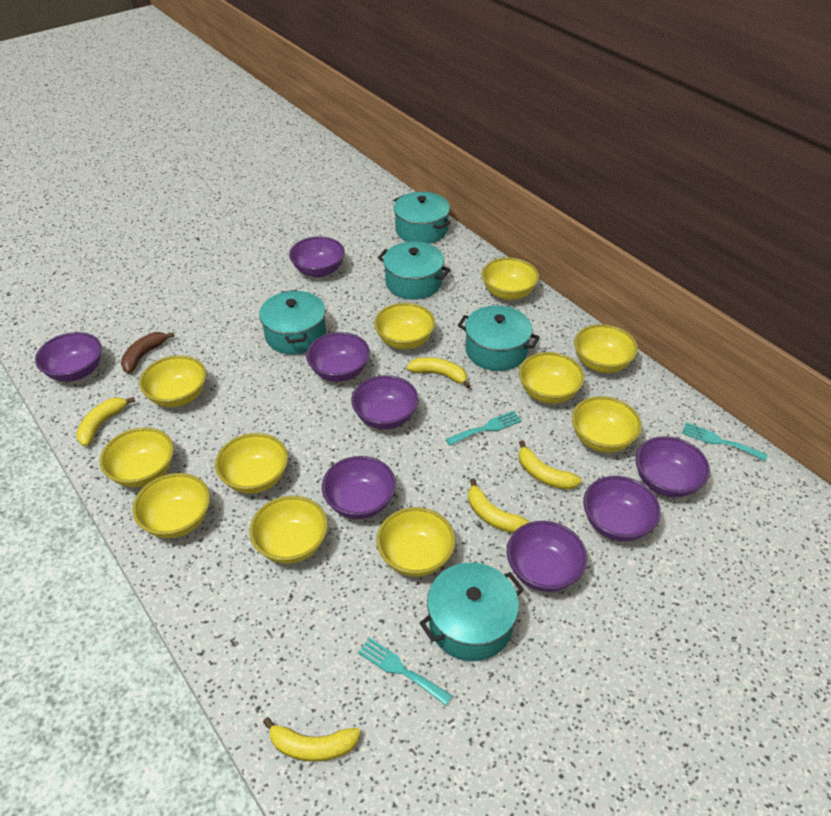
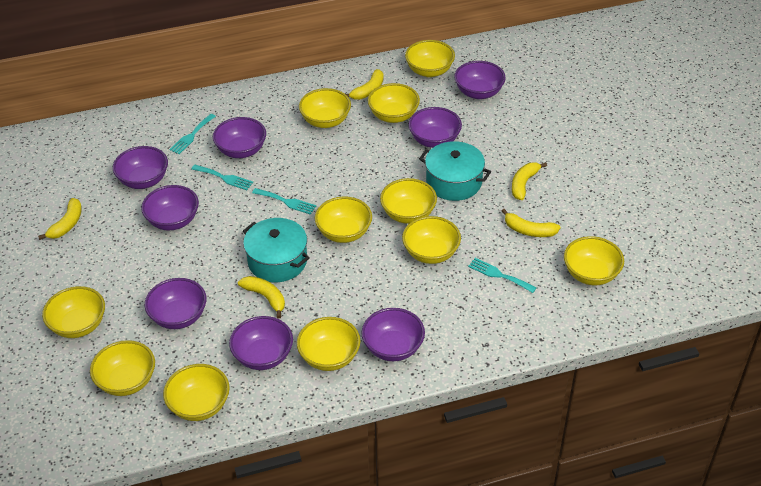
brown banana: [121,332,175,373] = 1 -> none = 0
turquoise fork: [358,637,452,706] [445,411,522,446] [682,422,768,461] = 3 -> [169,114,216,154] [191,165,253,190] [252,188,316,215] [468,258,537,293] = 4
turquoise pot: [259,290,326,355] [378,241,450,300] [394,192,451,244] [420,563,524,661] [458,305,540,371] = 5 -> [243,218,309,282] [419,141,491,201] = 2

